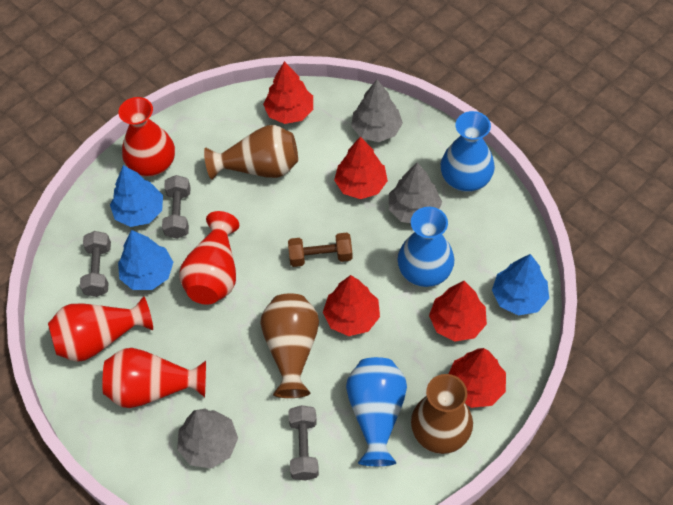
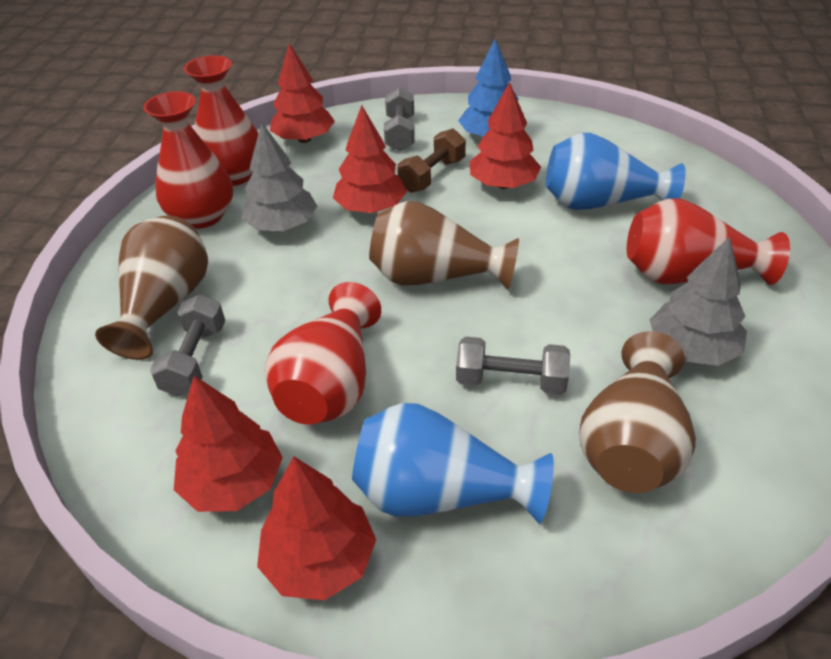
blue tree: [110,165,163,227] [118,230,173,290] [492,254,549,315] = 3 -> [458,39,519,136] = 1
blue vase: [346,357,407,466] [398,207,455,287] [441,111,495,192] = 3 -> [352,403,554,524] [546,133,686,210] = 2
grey tree: [177,409,238,468] [351,80,403,142] [389,163,442,223] = 3 -> [241,123,317,231] [650,237,747,366] = 2

